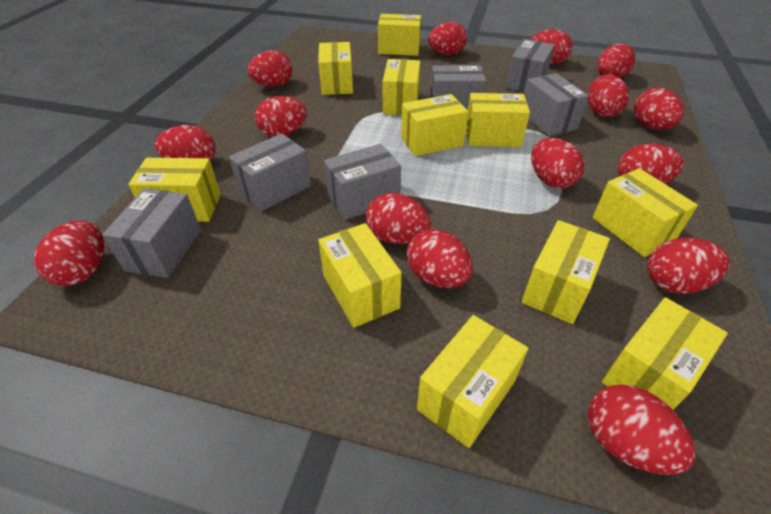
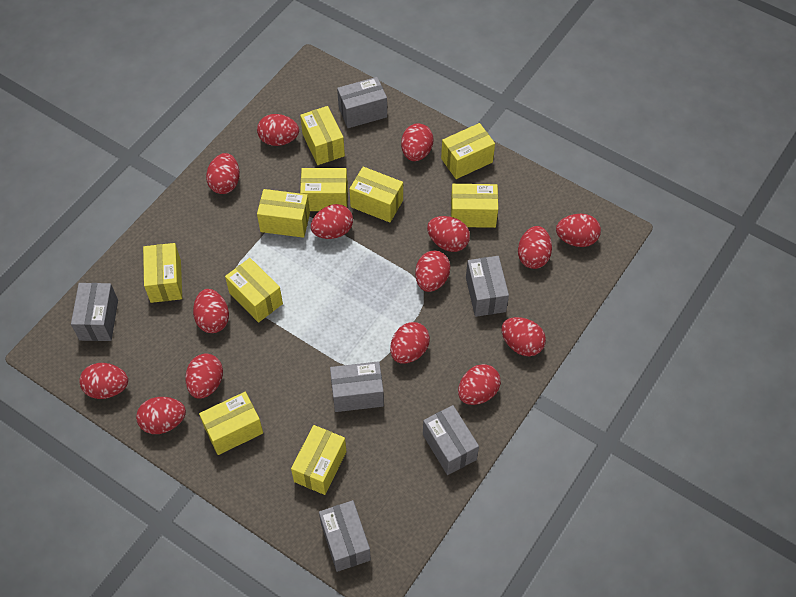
yellow box: [129,158,221,222] [318,42,353,95] [318,223,402,328] [378,14,421,56] [383,59,420,115] [401,94,468,156] [417,315,528,448] [466,93,530,147] [522,220,610,324] [593,168,698,257] [602,297,728,410] = 11 -> [143,243,182,303] [199,392,263,455] [225,258,283,323] [257,189,310,238] [291,425,347,495] [300,106,345,165] [300,168,348,211] [349,167,403,223] [441,123,495,179] [451,184,498,228] = 10

